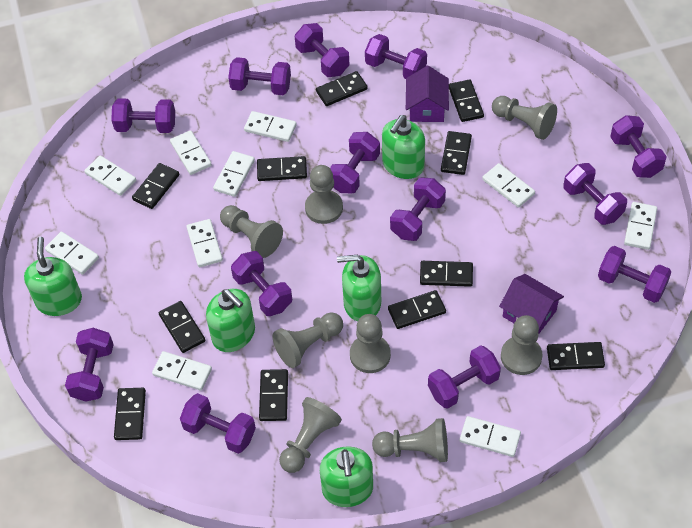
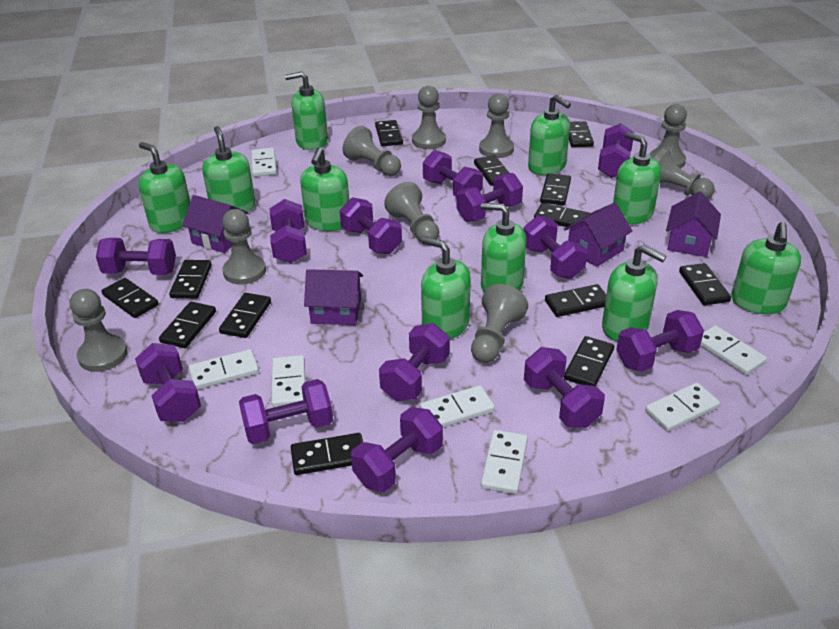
black domino: [114,388,146,440] [132,163,179,209] [159,301,205,353] [257,156,307,181] [259,369,288,421] [316,71,368,106] [388,290,446,329] [420,261,473,287] [441,131,472,175] [449,80,484,122] [547,342,605,370] = 11 -> [101,278,159,318] [159,302,216,348] [169,260,212,299] [219,293,271,338] [291,433,363,475] [375,120,403,146] [474,155,509,186] [534,203,591,227] [540,173,571,205] [545,284,606,317] [564,336,614,386] [569,121,594,147] [679,263,731,305] = 13
green soap dispenser: [24,237,82,316] [206,289,255,352] [320,446,373,507] [337,255,381,321] [382,115,425,179] = 5 -> [139,142,190,233] [202,126,256,212] [285,71,328,150] [300,147,349,231] [421,237,471,339] [481,202,526,292] [528,95,571,175] [602,245,667,342] [613,132,661,225] [731,222,801,314] = 10
grey pawn: [220,205,283,258] [273,312,343,368] [279,397,342,473] [305,165,343,224] [350,314,391,373] [372,418,448,462] [492,96,557,140] [501,315,543,375] = 8 -> [70,289,128,372] [222,209,266,285] [343,126,401,176] [384,182,439,243] [412,86,446,149] [471,284,528,363] [479,93,514,158] [649,104,687,169] [654,148,714,199] = 9
purple house: [406,66,449,122] [499,274,564,334] = 2 -> [182,195,248,253] [304,269,363,325] [564,202,632,267] [666,192,721,257] = 4
white domino: [45,232,99,275] [84,156,136,196] [152,351,212,391] [170,130,212,175] [186,219,223,267] [213,151,255,197] [244,111,297,142] [460,416,521,457] [482,163,535,208] [624,202,657,250] = 10 -> [189,349,259,390] [251,148,277,177] [271,355,305,407] [420,385,495,427] [481,430,528,494] [645,383,720,432] [700,325,767,375] = 7

